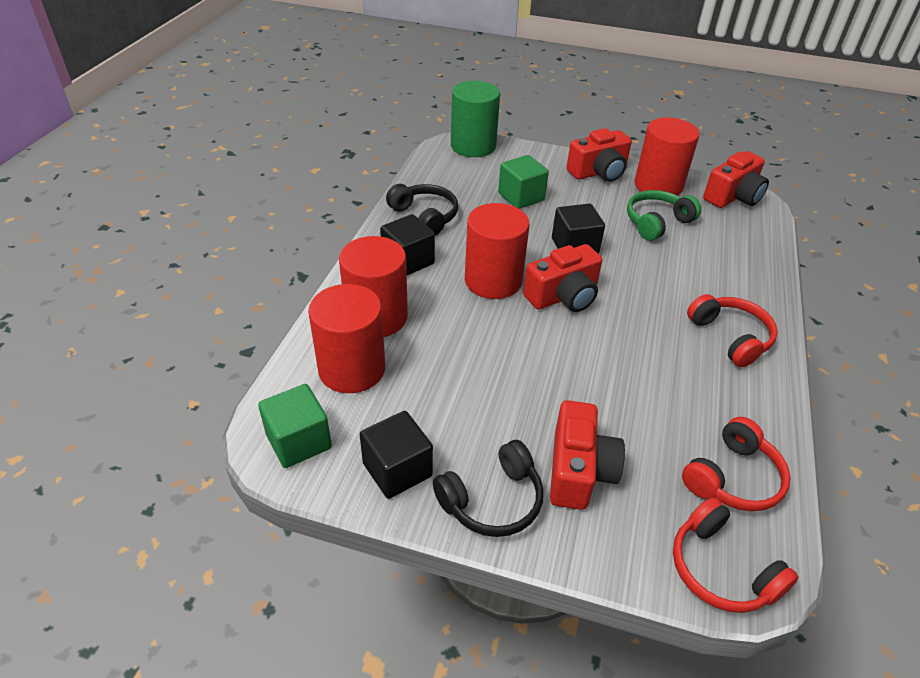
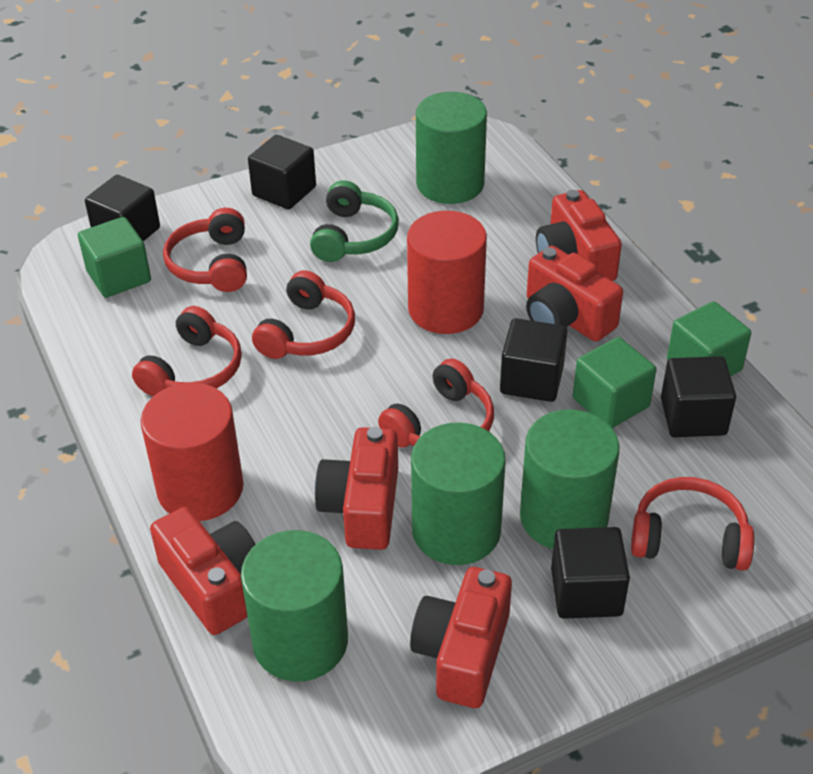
black cube: [360,411,433,499] [380,214,435,275] [552,203,605,254] = 3 -> [85,175,160,241] [248,135,316,210] [500,318,567,402] [551,527,630,619] [661,356,736,437] = 5
black headphones: [386,184,458,236] [433,440,543,537] = 2 -> none = 0
green cube: [258,384,332,468] [498,155,549,209] = 2 -> [78,217,151,298] [573,337,656,428] [667,301,751,376] = 3
green cylinder: [451,81,500,157] = 1 -> [241,530,348,682] [411,423,506,565] [416,92,487,204] [520,409,619,549] = 4
red camera: [523,244,602,312] [550,400,625,510] [567,128,632,182] [703,151,769,208] = 4 -> [150,507,256,635] [315,427,398,550] [410,567,512,708] [526,246,623,342] [536,190,622,281] = 5
red cylinder: [308,284,385,393] [339,236,408,337] [465,203,530,299] [634,118,700,196] = 4 -> [141,383,244,521] [407,211,487,334] = 2
red headphones: [673,497,798,613] [682,417,791,511] [687,294,778,367] = 3 -> [132,306,242,396] [163,208,247,292] [252,270,355,359] [378,358,494,447] [631,477,754,571] = 5

